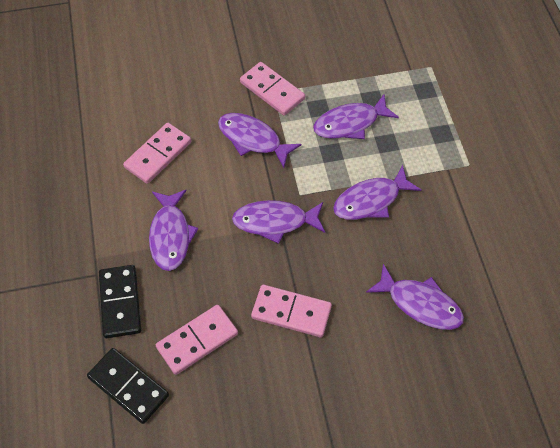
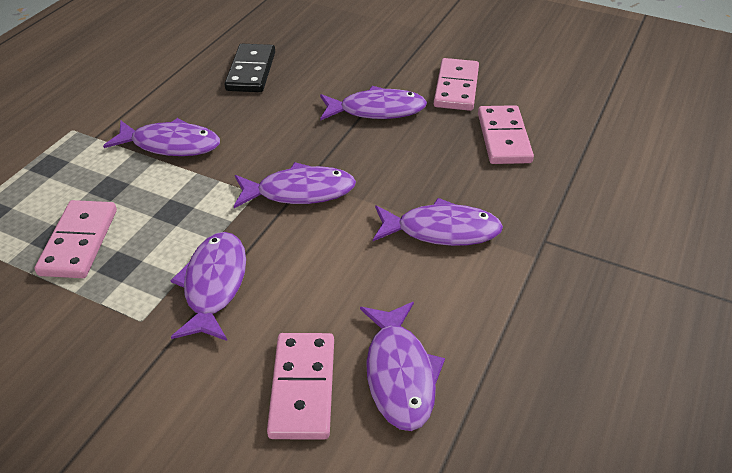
black domino: [87,348,169,424] [99,265,141,338] = 2 -> [225,44,275,92] = 1

